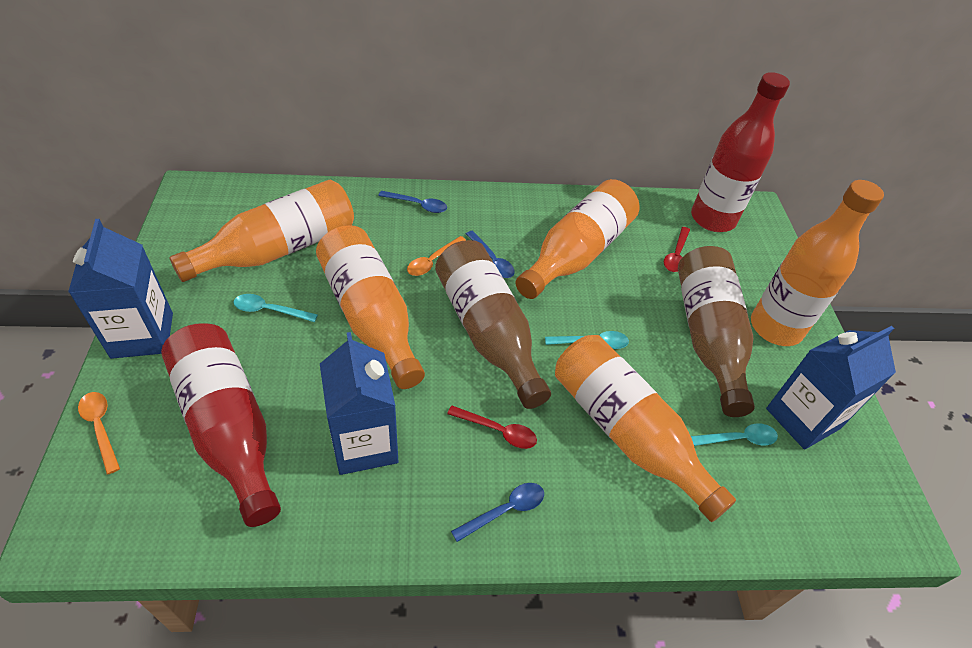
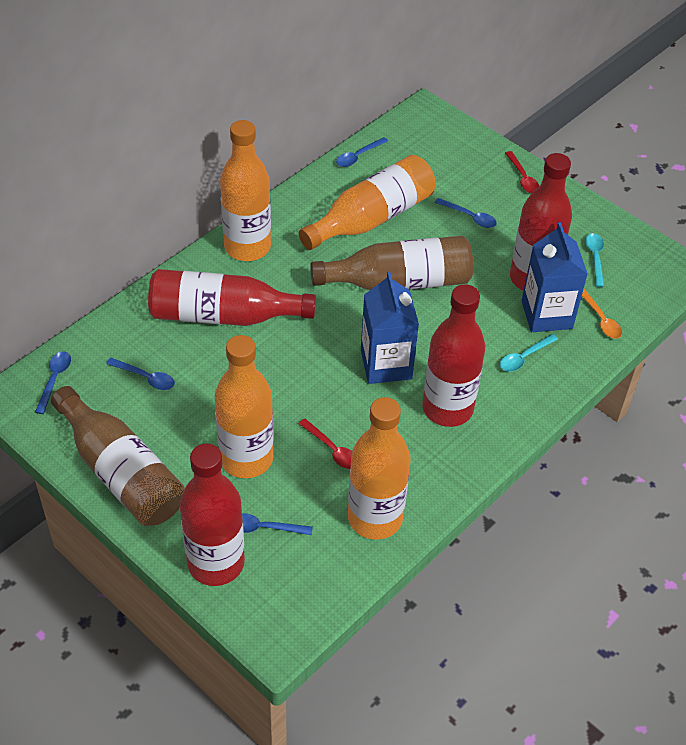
blue carton: [68,219,173,359] [320,332,398,475] [766,326,896,450] = 3 -> [361,272,419,384] [521,222,588,332] = 2
blue spoon: [378,191,447,213] [451,483,544,542] [466,231,515,278] = 3 -> [35,352,71,414] [106,358,175,390] [242,513,313,535] [336,137,388,167] [435,198,497,228] = 5
orange bottle: [169,180,354,282] [316,225,425,389] [515,179,640,299] [555,335,736,522] [751,180,884,346] = 5 -> [215,335,274,478] [220,120,271,261] [299,155,435,250] [348,397,411,539] = 4
orange spoon: [78,392,120,474] [407,236,466,276] = 2 -> [582,289,622,339] = 1
red bottle: [161,323,281,527] [691,72,790,232] = 2 -> [148,269,316,326] [180,444,245,586] [422,284,485,427] [510,153,572,291] = 4
turquoise spoon: [233,294,318,322] [545,331,629,349] [691,423,778,446] = 3 -> [500,334,558,372] [585,233,604,287] = 2

